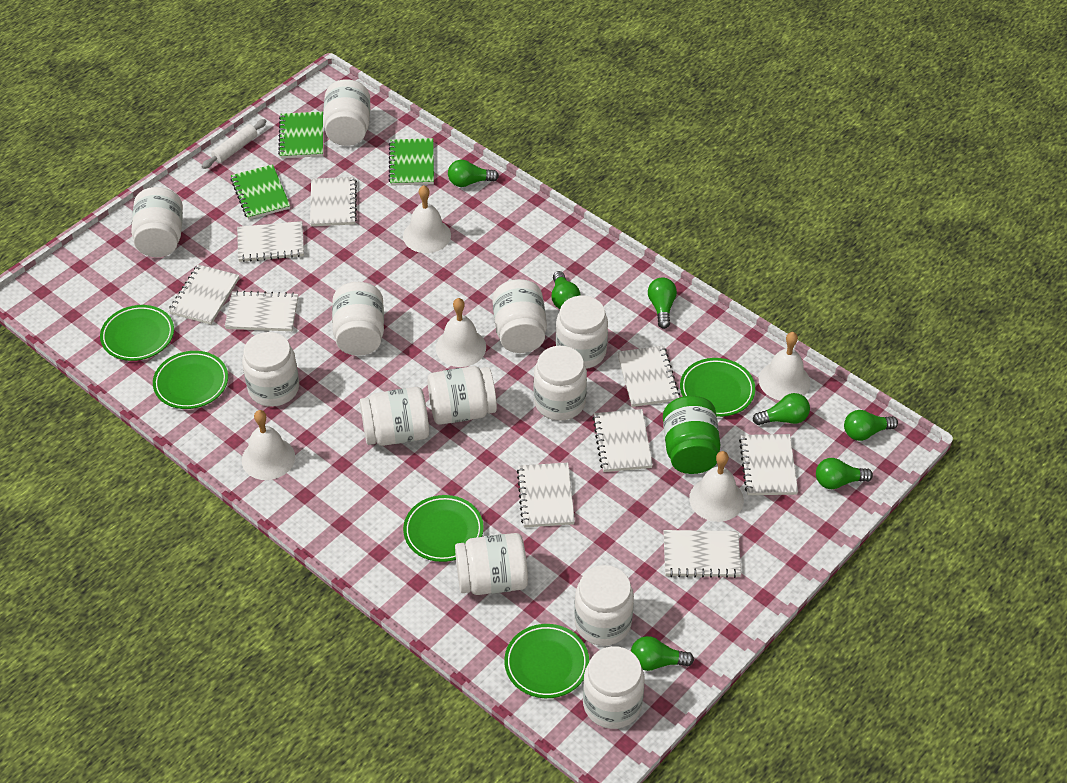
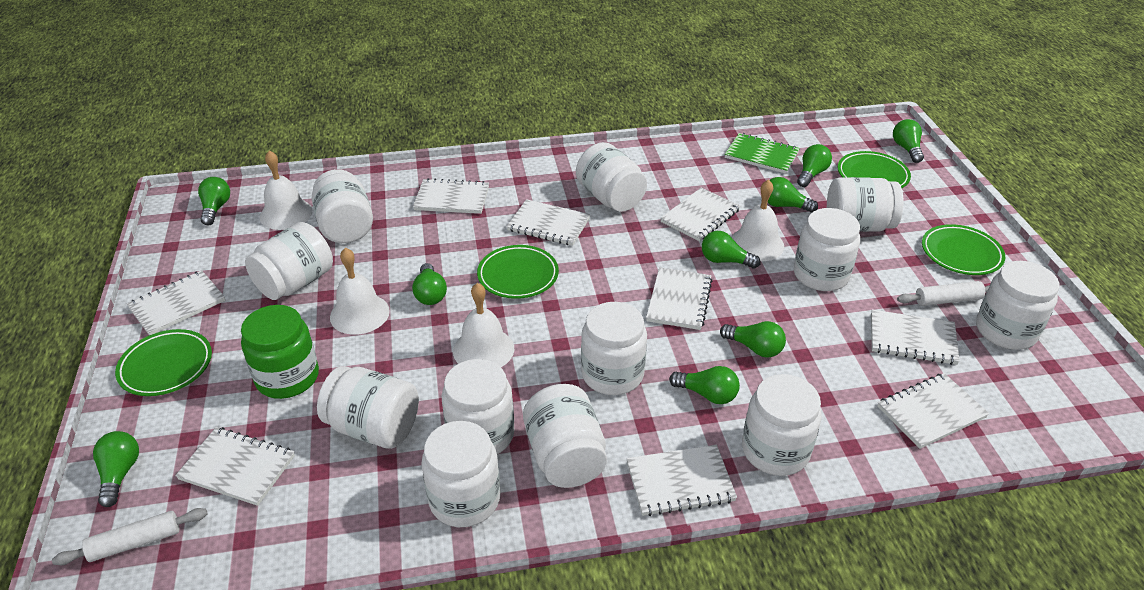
green light bulb: [448,160,499,187] [551,271,581,309] [631,636,694,671] [648,277,677,329] [753,393,810,425] [816,458,873,489] [844,410,898,441] = 7 -> [93,431,139,507] [198,177,230,225] [412,263,447,305] [669,366,740,404] [702,231,760,269] [720,321,786,358] [768,177,818,213] [797,144,832,187] [893,119,924,163] = 9
green notebook: [231,164,290,220] [278,112,323,158] [389,138,434,186] = 3 -> [725,133,800,174] = 1
green plate: [100,305,174,361] [153,351,228,409] [403,495,484,562] [504,624,589,698] [680,358,755,417] = 5 -> [115,329,212,396] [477,245,559,299] [838,151,911,188] [922,224,1005,275] = 4
white bell: [242,410,295,480] [403,185,451,253] [435,298,486,367] [689,451,744,522] [759,332,810,400] = 5 -> [260,150,313,230] [330,248,390,335] [453,283,514,367] [731,179,784,261] = 4
white rolling pin: [201,119,266,169] = 1 -> [52,508,208,565] [897,281,990,306] = 2

